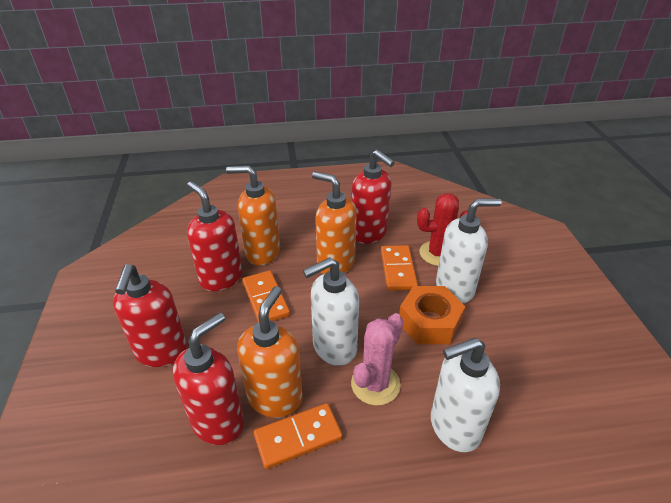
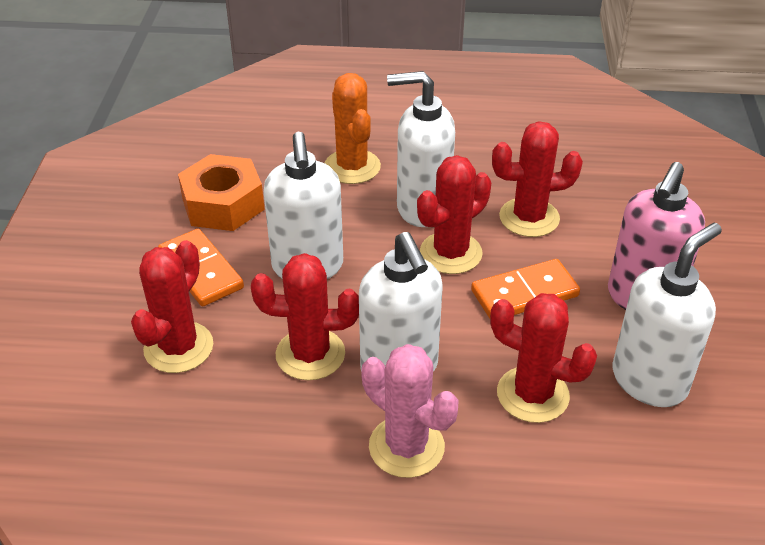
orange cactus: none = 0 -> [325,73,381,184] = 1
orange domino: [242,270,290,322] [254,403,342,469] [381,245,418,291] = 3 -> [158,229,244,306] [471,259,580,319] = 2
orange soap dispenser: [226,165,280,265] [237,286,303,418] [312,171,357,274] = 3 -> none = 0
pink soap dispenser: none = 0 -> [608,162,705,310] = 1
red cactus: [417,193,468,266] = 1 -> [131,240,213,373] [251,253,359,380] [417,155,491,274] [490,293,597,423] [492,121,583,237] = 5
red soap dispenser: [113,264,187,367] [173,312,244,445] [187,182,243,291] [351,150,395,244] = 4 -> none = 0
white soap dispenser: [303,257,359,366] [431,338,500,452] [436,198,502,303] = 3 -> [264,132,343,279] [359,232,443,372] [387,71,455,227] [612,223,722,407] = 4

